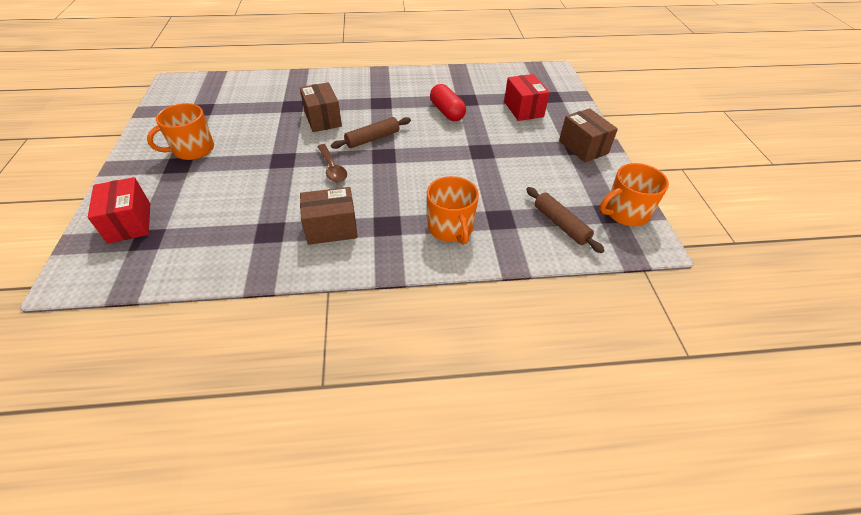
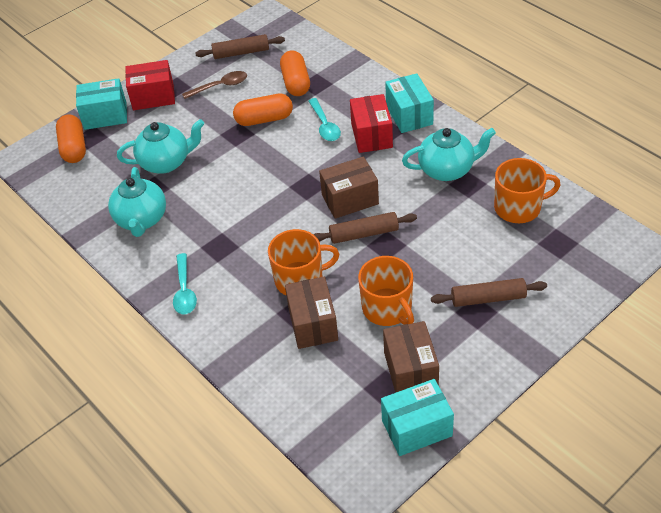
brown rolling pin: [331,117,411,149] [526,187,605,253] = 2 -> [195,34,285,59] [313,212,417,244] [431,278,547,307] = 3
orange capsule: none = 0 -> [56,114,86,163] [233,94,293,126] [280,50,310,96] = 3
red capsule: [430,84,466,121] = 1 -> none = 0
turquoise box: none = 0 -> [76,78,127,130] [381,379,454,456] [385,73,434,133] = 3
turquoise spoon: none = 0 -> [173,253,197,314] [308,98,341,141] = 2
turquoise teapot: none = 0 -> [108,167,166,237] [117,119,204,174] [402,128,496,181] = 3

